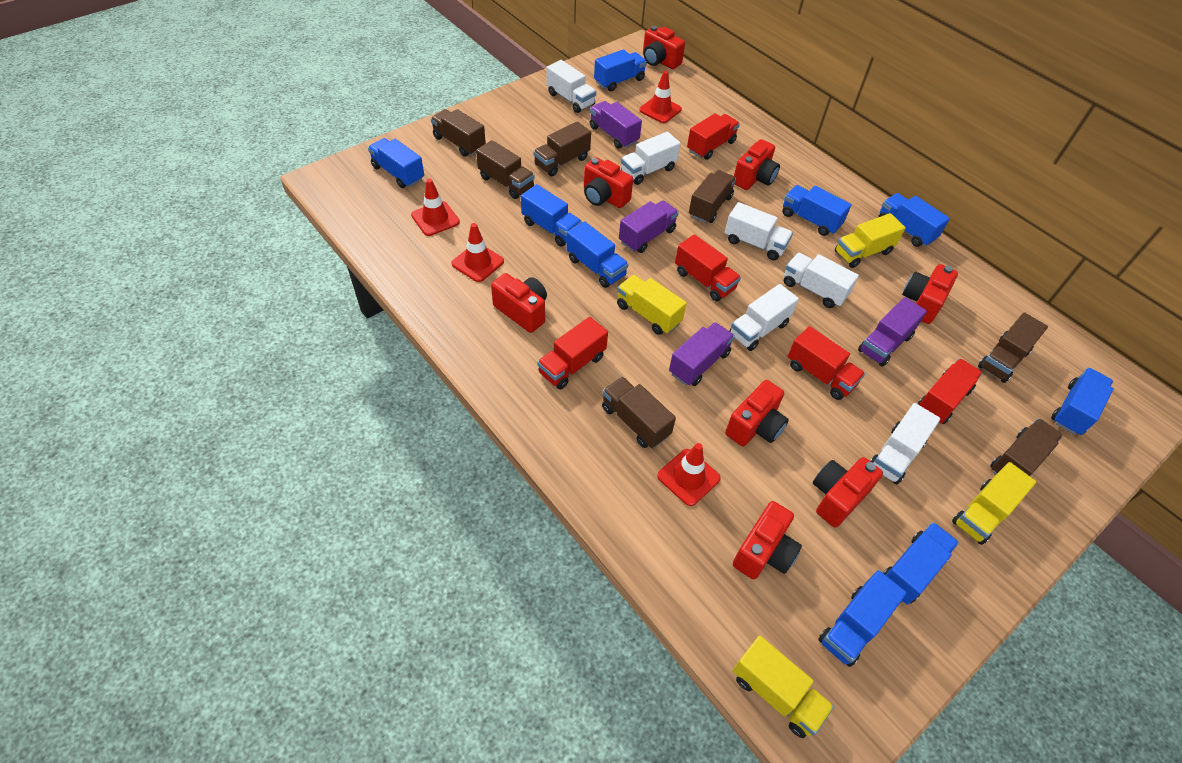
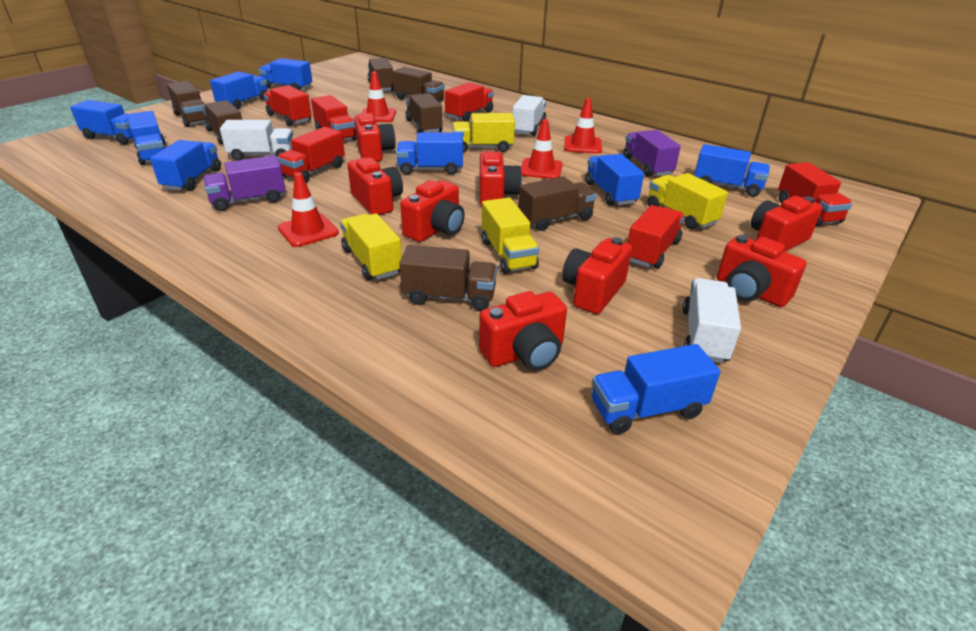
purple truck: [590,101,642,149] [619,200,679,253] [669,322,735,386] [858,297,927,367] = 4 -> [203,155,285,211] [623,130,681,177] = 2
red truck: [537,317,608,390] [675,234,741,301] [687,113,740,160] [788,326,865,400] [918,358,982,424] = 5 -> [264,85,312,126] [277,127,345,183] [311,95,356,140] [445,82,494,121] [627,205,685,269] [778,162,853,226] = 6
white truck: [546,60,596,113] [621,131,681,185] [725,202,793,260] [730,284,799,351] [784,253,859,308] [870,403,940,484] = 6 -> [220,120,293,161] [512,95,546,136] [683,278,741,363] = 3

